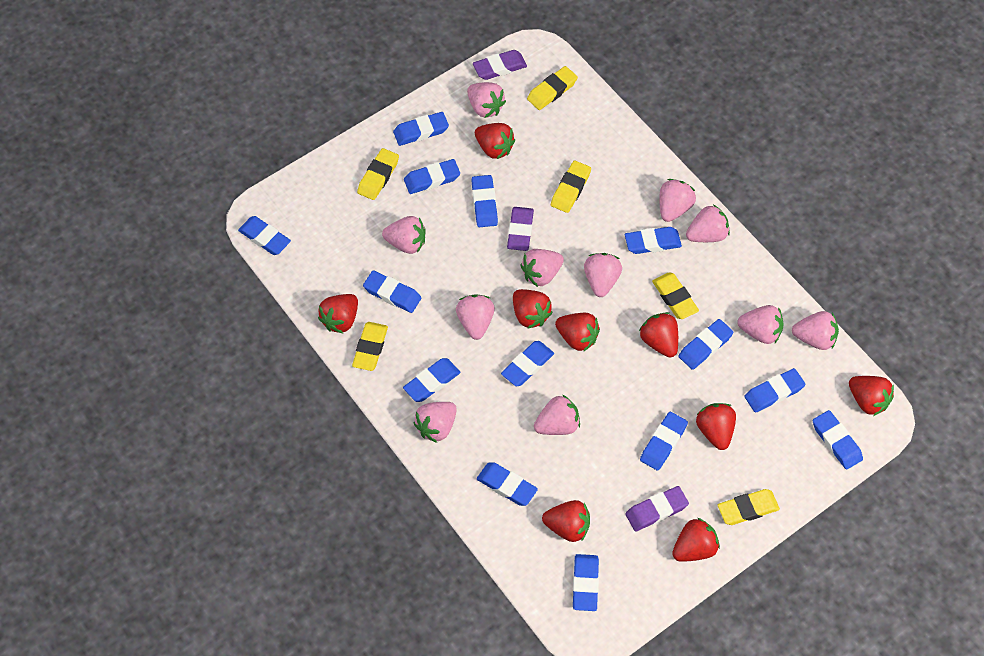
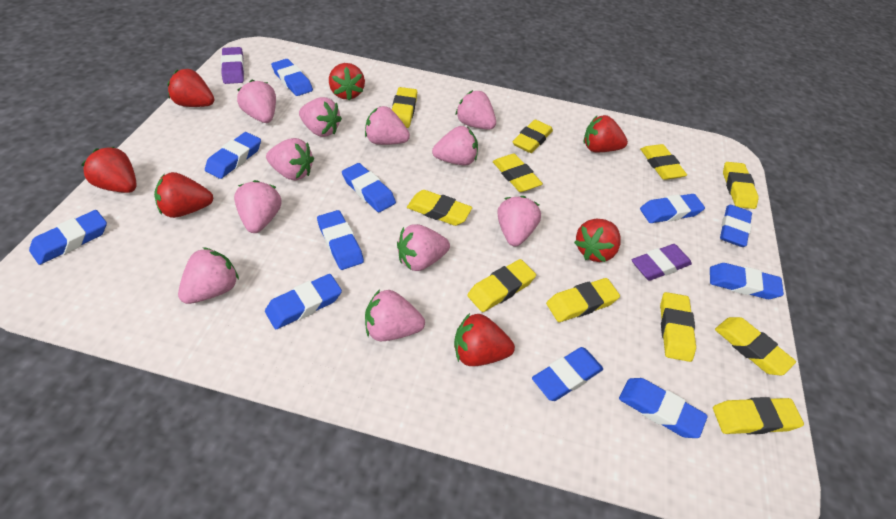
blue eraser: [238,216,291,255] [363,270,421,313] [393,112,449,146] [403,358,460,402] [404,159,460,194] [472,175,498,227] [477,462,538,506] [501,341,554,386] [573,554,599,611] [625,227,682,254] [640,412,688,471] [678,319,734,370] [744,368,805,413] [813,410,863,470] = 14 -> [29,210,107,265] [205,132,261,179] [265,274,342,329] [271,59,313,96] [317,210,364,270] [342,163,396,212] [532,347,603,401] [619,378,708,438] [640,194,705,223] [710,263,784,299] [720,205,752,247] = 11
purple eraser: [473,50,527,80] [507,207,534,251] [625,486,689,531] = 3 -> [221,47,244,84] [632,244,692,281] = 2
red strawberry: [318,294,358,333] [475,123,515,159] [513,289,553,329] [542,500,590,542] [555,313,600,351] [639,312,678,357] [672,518,720,562] [696,403,736,450] [849,376,894,416] = 9 -> [82,146,137,193] [154,172,214,218] [167,69,214,107] [329,63,365,101] [454,313,515,366] [574,218,621,262] [583,115,628,152] = 7
yellow eraser: [352,322,388,371] [357,148,399,200] [527,66,578,110] [551,161,591,213] [652,272,699,319] [718,489,780,525] = 6 -> [392,87,417,128] [407,190,472,226] [467,259,536,312] [493,154,543,192] [513,120,553,153] [546,278,620,322] [640,144,687,180] [660,292,696,362] [713,397,804,434] [715,317,796,375] [723,162,759,209] = 11

